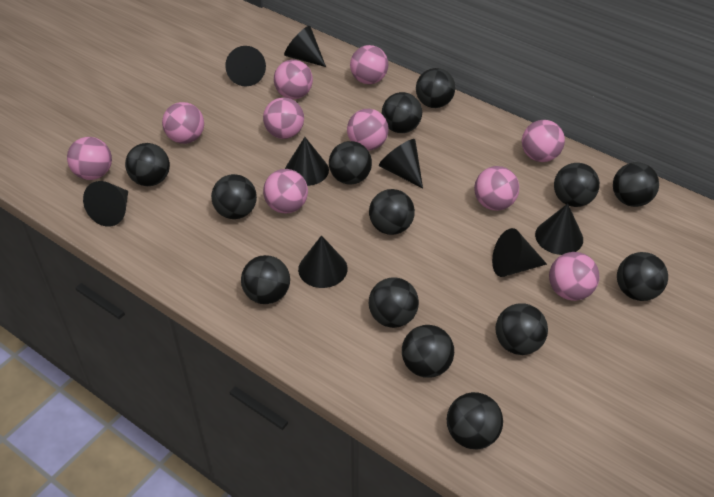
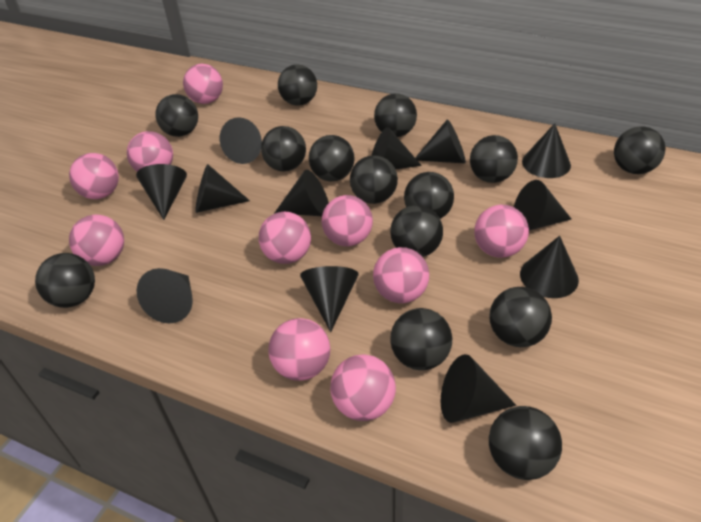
black cone: [83,181,128,227] [225,46,266,87] [284,26,326,67] [285,137,329,186] [298,235,348,288] [379,139,423,188] [492,228,547,277] [535,203,583,255] = 8 -> [136,164,187,220] [136,268,193,323] [195,164,250,213] [220,117,262,164] [275,170,329,216] [300,266,359,332] [371,127,422,170] [415,119,466,164] [441,354,516,423] [514,180,572,230] [520,236,579,298] [522,123,571,178] = 12

